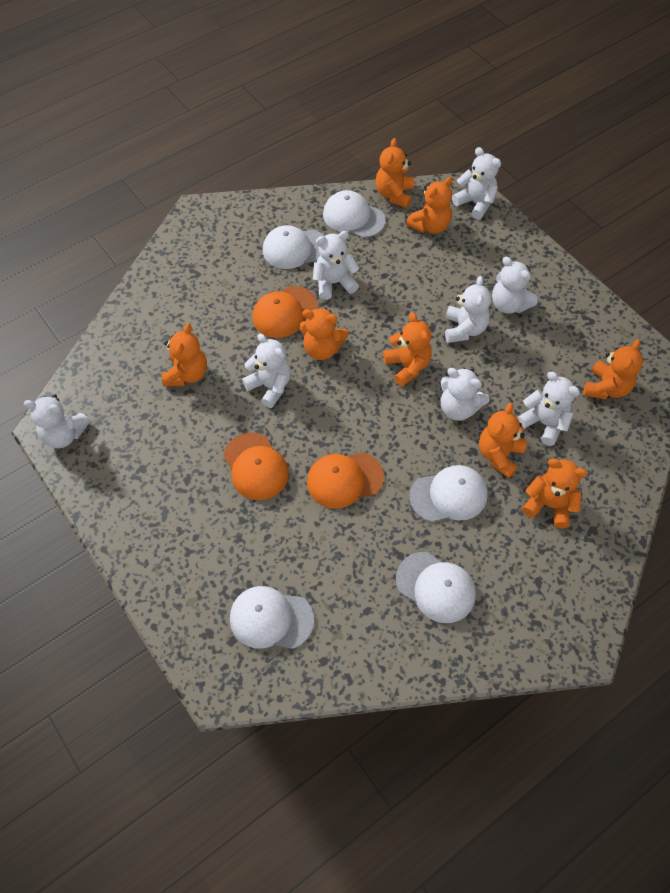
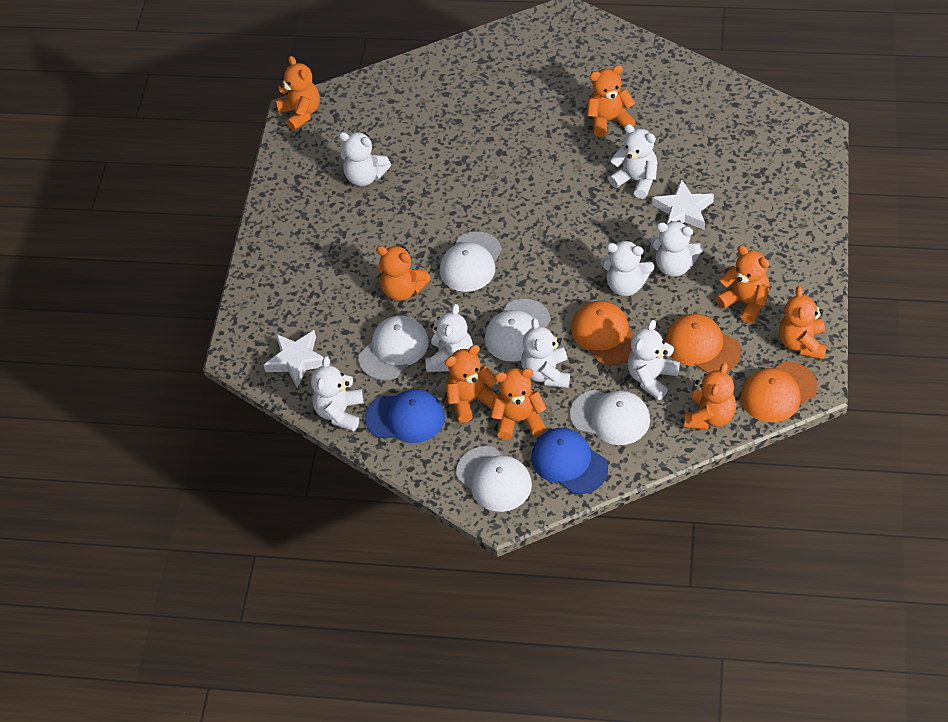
blue cap: none = 0 -> [365,389,445,443] [531,428,608,494] = 2
white star: none = 0 -> [264,330,324,388] [653,179,714,230] = 2

